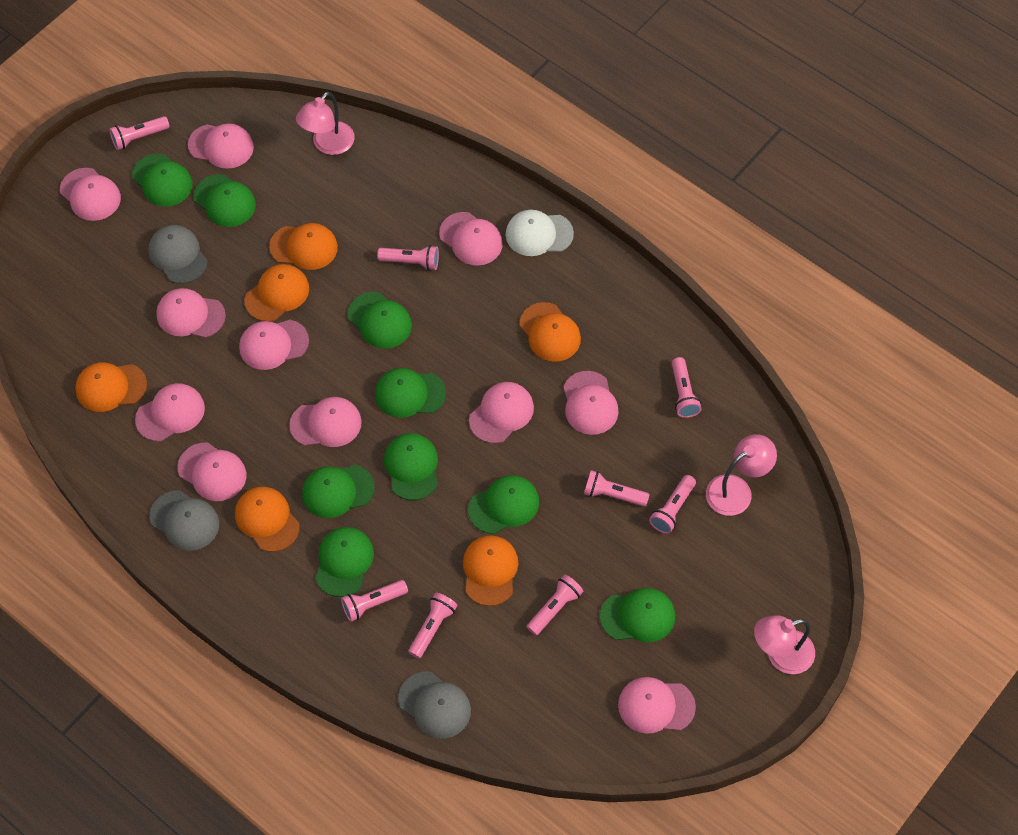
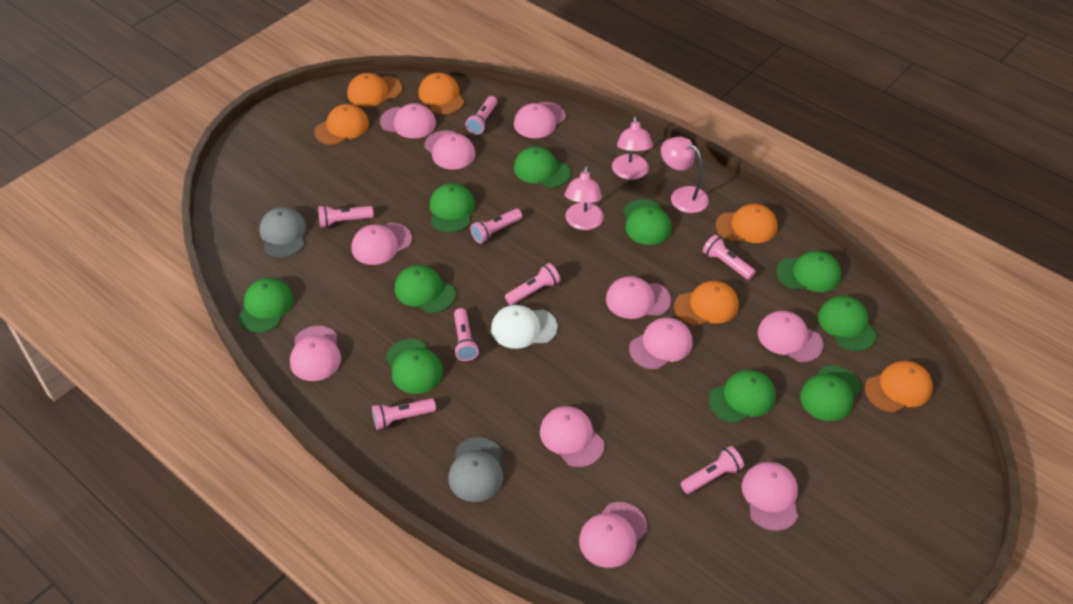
green cap: [132,154,192,207] [193,174,256,227] [302,465,375,518] [315,527,374,597] [348,292,412,349] [375,368,446,418] [384,433,438,500] [468,475,539,534] [600,588,675,642] = 9 -> [238,278,293,333] [386,339,443,394] [395,265,456,313] [430,183,475,233] [514,146,571,188] [623,199,672,245] [709,370,776,423] [776,251,841,292] [800,366,861,421] [818,296,877,351] = 10
grey cap: [148,225,208,284] [150,490,219,551] [398,671,471,739] = 3 -> [259,207,306,258] [448,437,503,502] = 2

